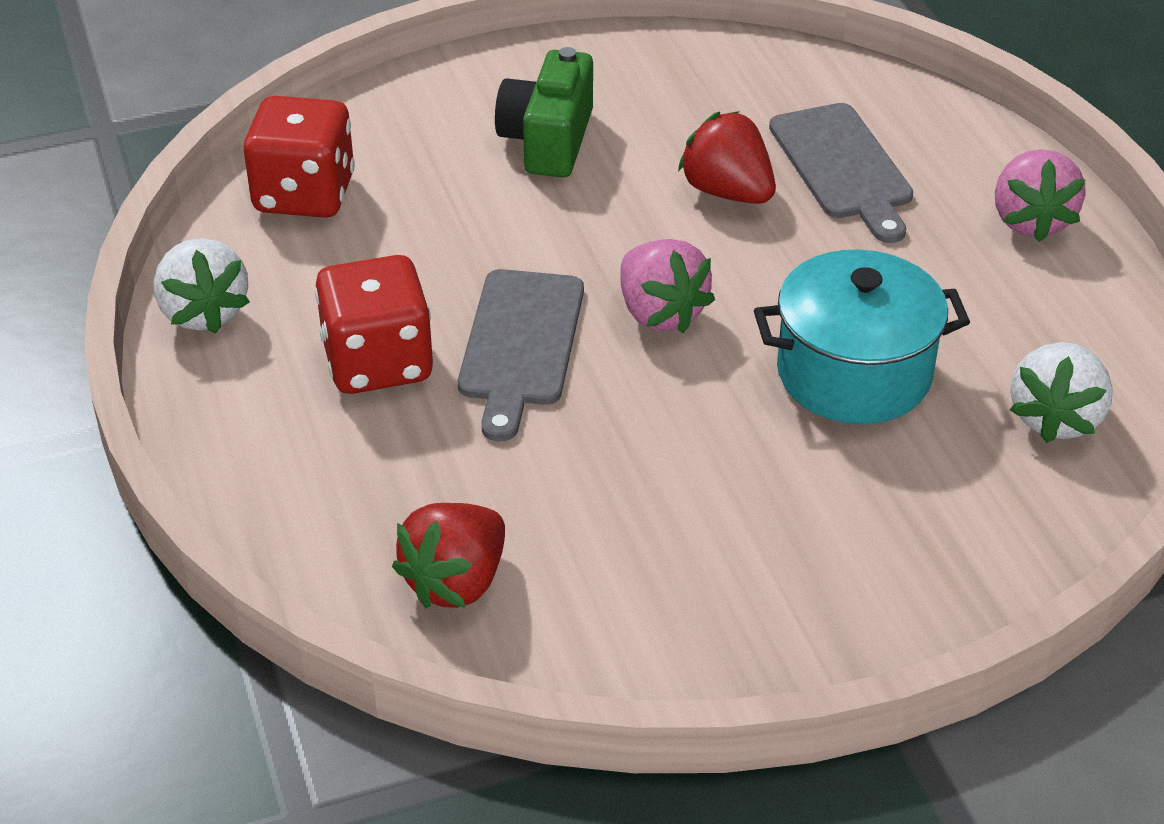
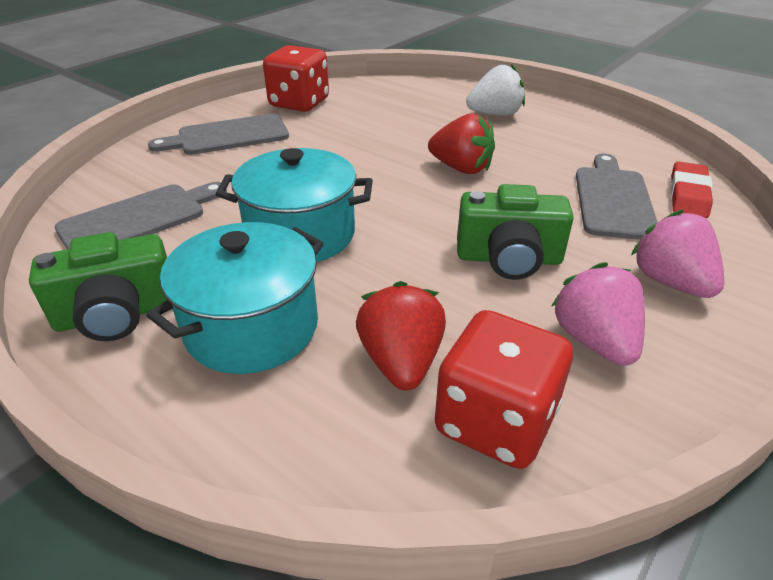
green camera: [495,47,593,178] = 1 -> [29,232,167,341] [457,184,574,280] = 2
grey cutting board: [458,269,584,441] [769,103,913,243] = 2 -> [54,182,227,249] [148,114,289,155] [576,153,658,240] = 3
red eraser: none = 0 -> [670,161,713,218] = 1
turquoise pot: [754,249,970,424] = 1 -> [146,222,324,374] [216,148,373,262] = 2
white strawberry: [154,238,250,334] [1010,342,1113,443] = 2 -> [466,64,525,116] = 1

